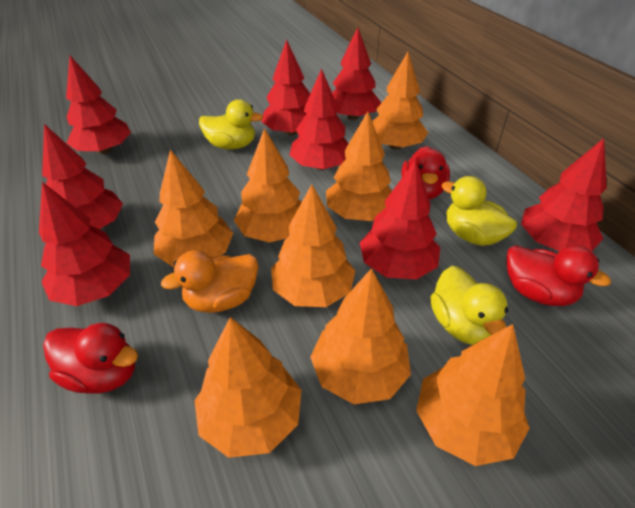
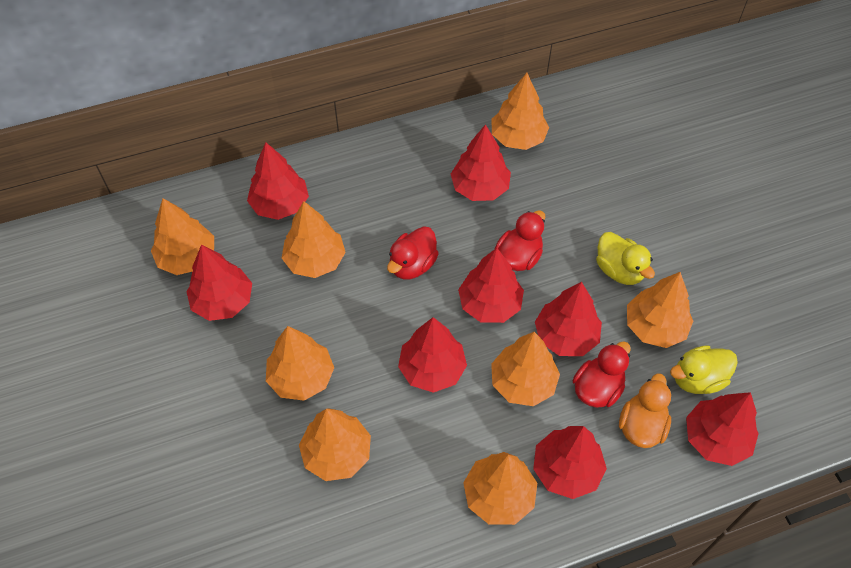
yellow duck: [199,99,263,150] [430,266,508,345] [442,176,517,246] = 3 -> [596,232,655,285] [670,345,738,394] = 2

